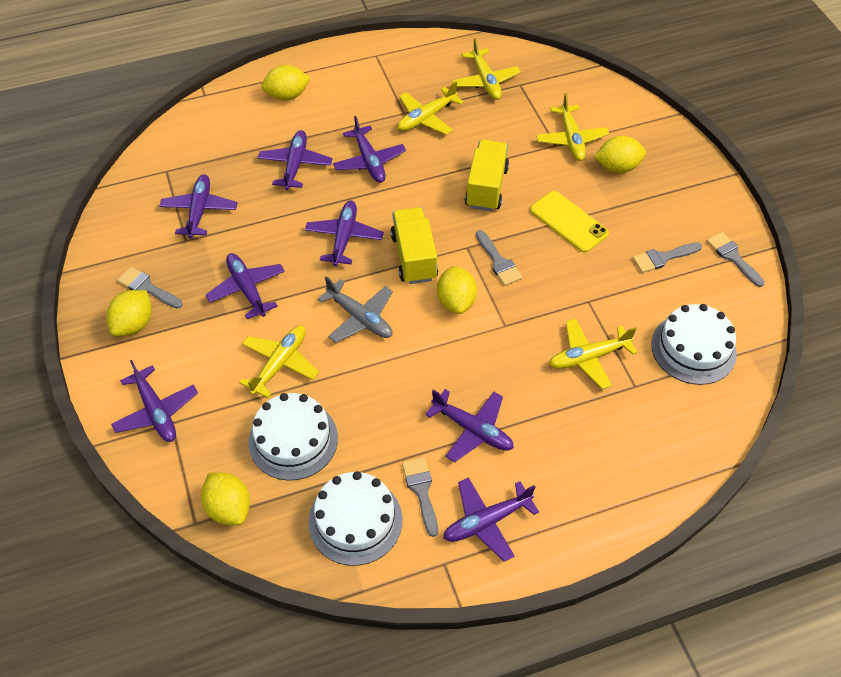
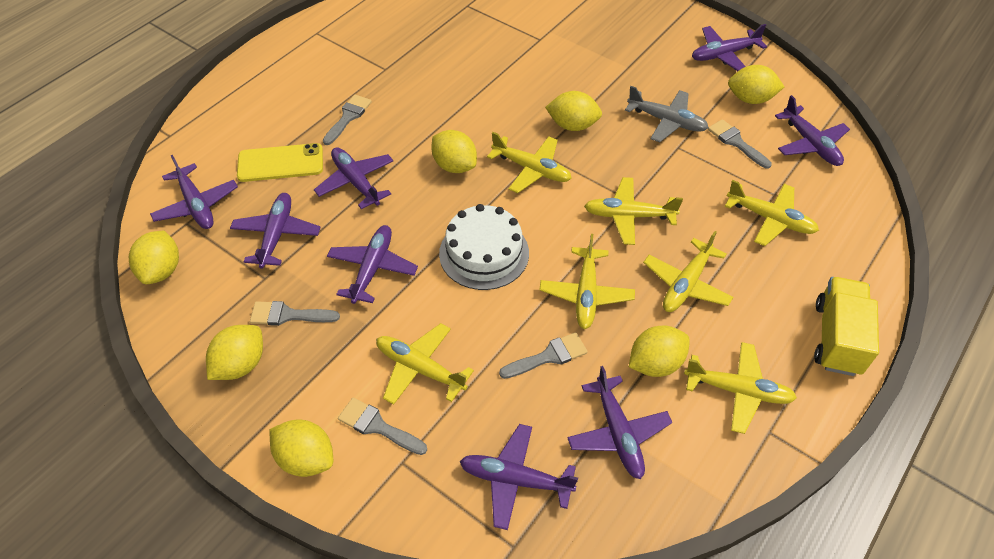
white cake: [248,393,338,481] [308,471,402,566] [651,304,737,385] = 3 -> [439,204,529,290] = 1
yellow lemon: [106,290,152,336] [201,473,250,525] [261,65,311,100] [437,266,477,314] [594,136,646,173] = 5 -> [129,231,179,284] [206,325,263,380] [269,420,333,477] [431,130,477,173] [545,91,602,131] [629,325,690,377] [728,65,784,104] = 7
yellow plane: [239,325,319,398] [398,81,464,135] [452,38,521,100] [536,93,609,161] [549,318,637,389] = 5 -> [376,323,474,405] [487,132,572,193] [540,234,635,329] [584,177,683,245] [643,231,733,312] [684,342,797,434] [725,180,819,246] = 7
yellow truck: [391,207,438,284] [465,140,509,211] = 2 -> [814,277,879,376] = 1

